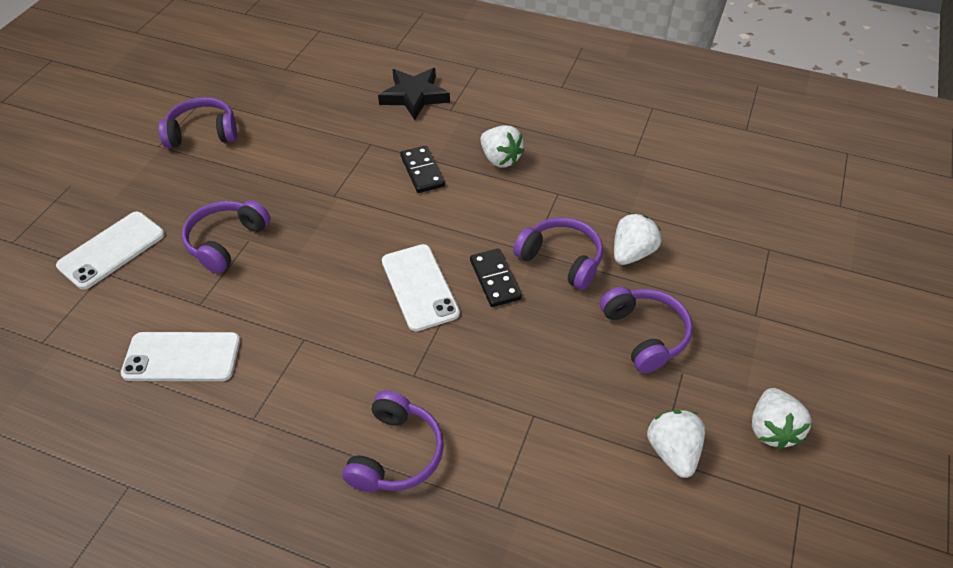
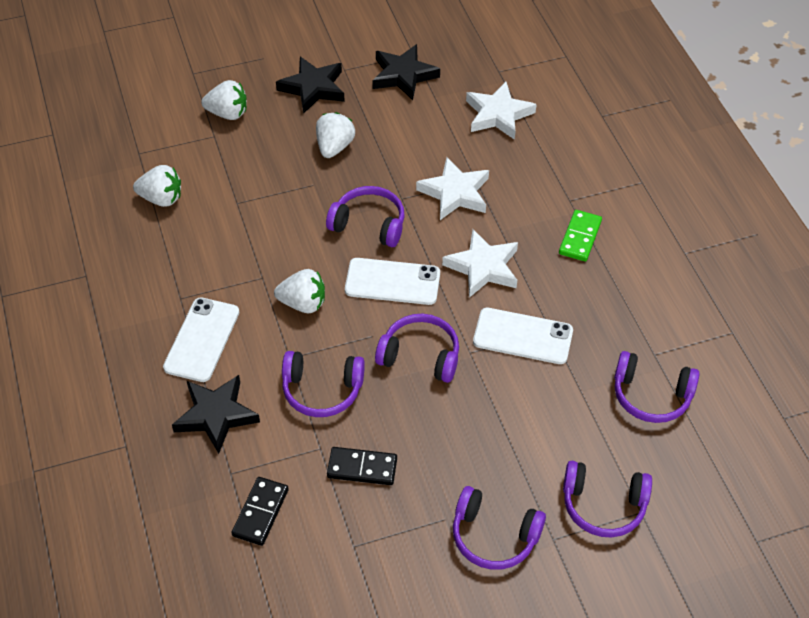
black star: [378,68,450,120] = 1 -> [172,375,260,454] [276,57,345,113] [372,44,440,100] = 3
green domino: none = 0 -> [559,210,602,261] = 1
purple headphones: [159,97,237,148] [182,200,271,274] [343,390,444,492] [513,217,603,290] [600,287,693,373] = 5 -> [282,351,365,417] [326,186,405,247] [375,314,459,383] [453,486,546,570] [563,461,652,537] [614,351,700,423] = 6
white star: none = 0 -> [416,157,489,220] [442,229,518,298] [466,82,537,140] = 3

